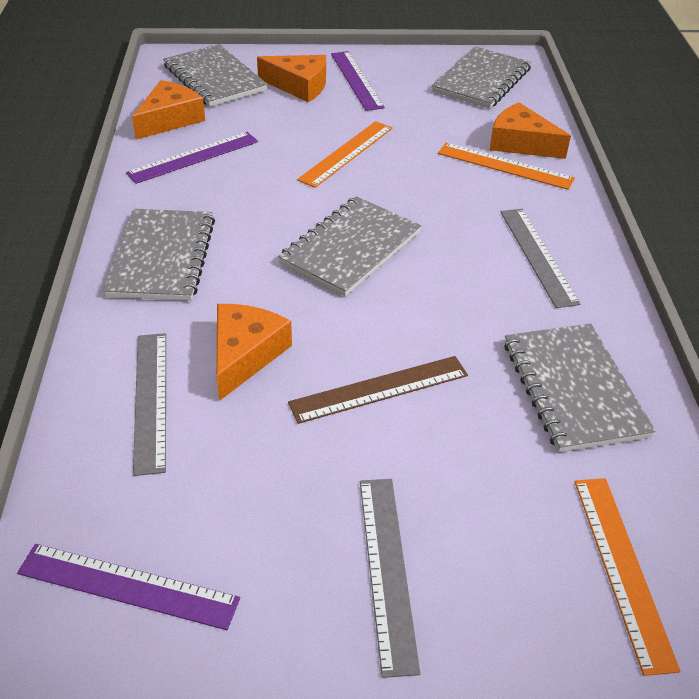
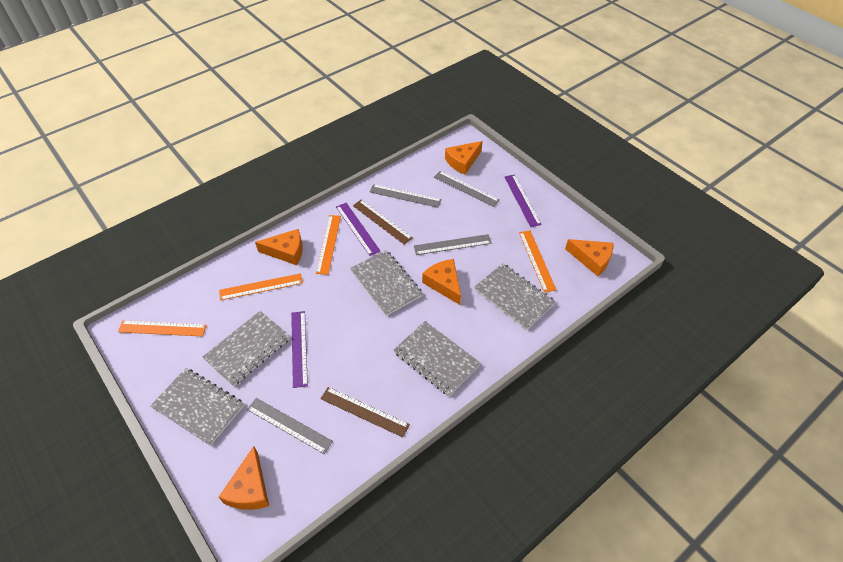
brown ruler: [288,356,468,424] = 1 -> [320,387,410,437] [353,200,413,245] = 2
grey ruler: [133,333,166,476] [360,479,420,678] [501,209,580,308] = 3 -> [247,398,333,454] [370,184,442,208] [414,234,492,255] [434,171,500,207] = 4
orange cheese: [132,80,205,139] [216,304,292,400] [257,55,326,102] [489,102,571,159] = 4 -> [219,446,269,510] [255,229,303,265] [422,259,461,305] [445,141,483,175] [565,239,613,276] = 5
orange ruler: [297,121,393,188] [438,143,575,190] [575,478,680,676] = 3 -> [118,320,207,336] [219,273,303,301] [316,215,341,275] [519,231,556,293] = 4

